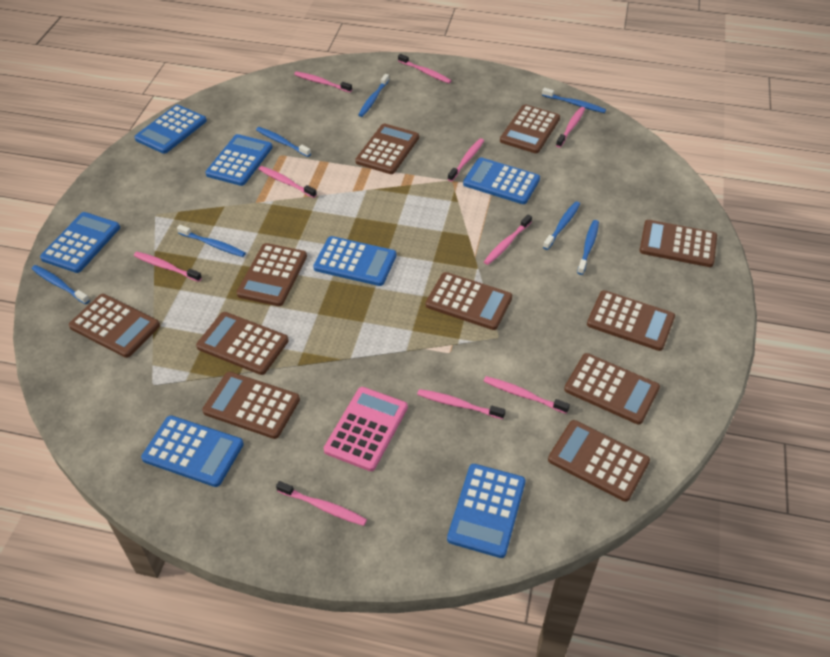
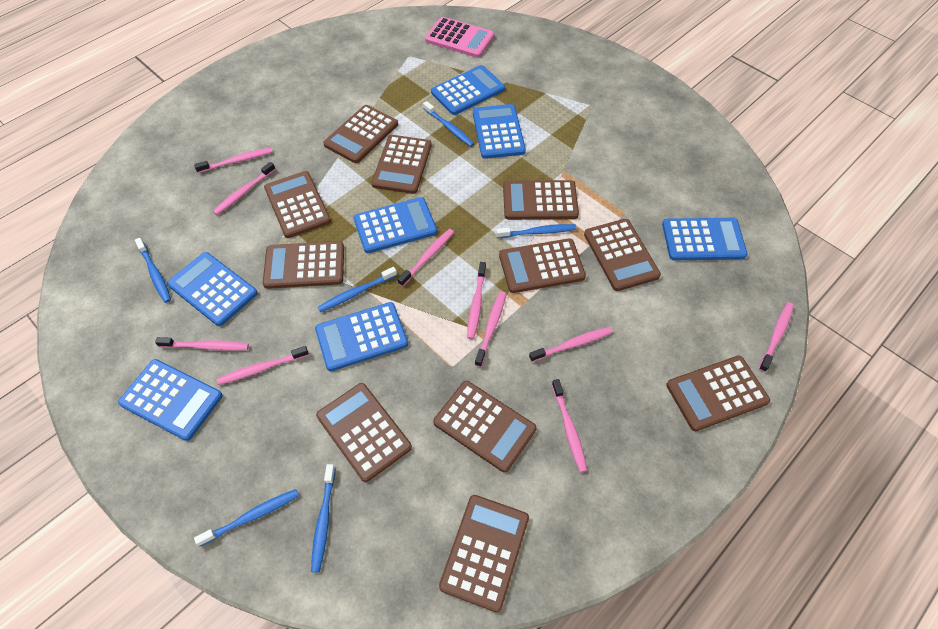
blue toothbrush: [32,265,90,304] [177,225,246,257] [256,127,311,157] [358,74,389,117] [542,88,606,113] [543,201,580,250] [577,220,599,275] = 7 -> [135,238,171,303] [194,489,299,546] [311,464,336,573] [318,267,397,312] [423,101,474,147] [496,224,577,238] = 6

